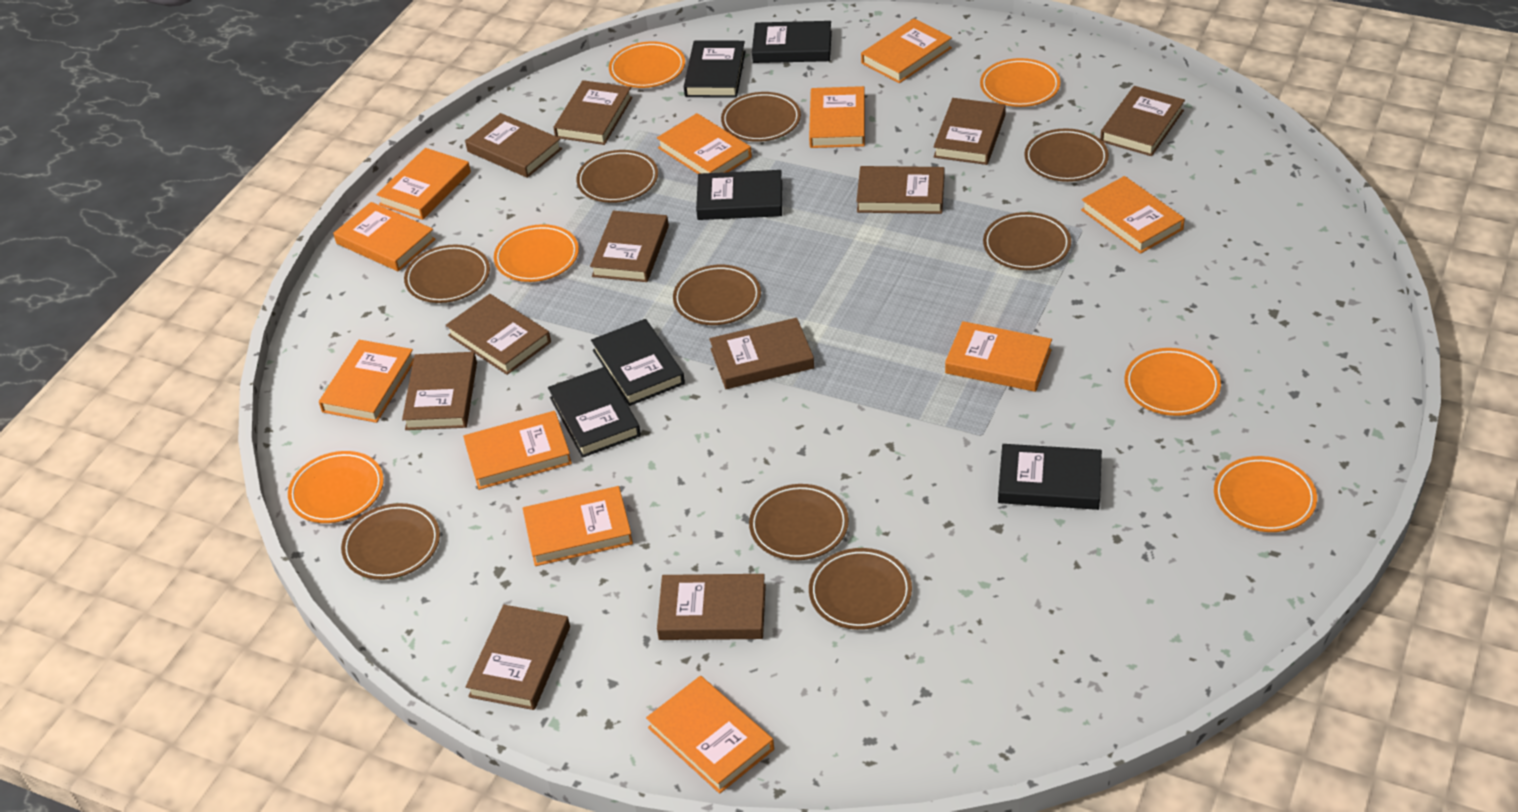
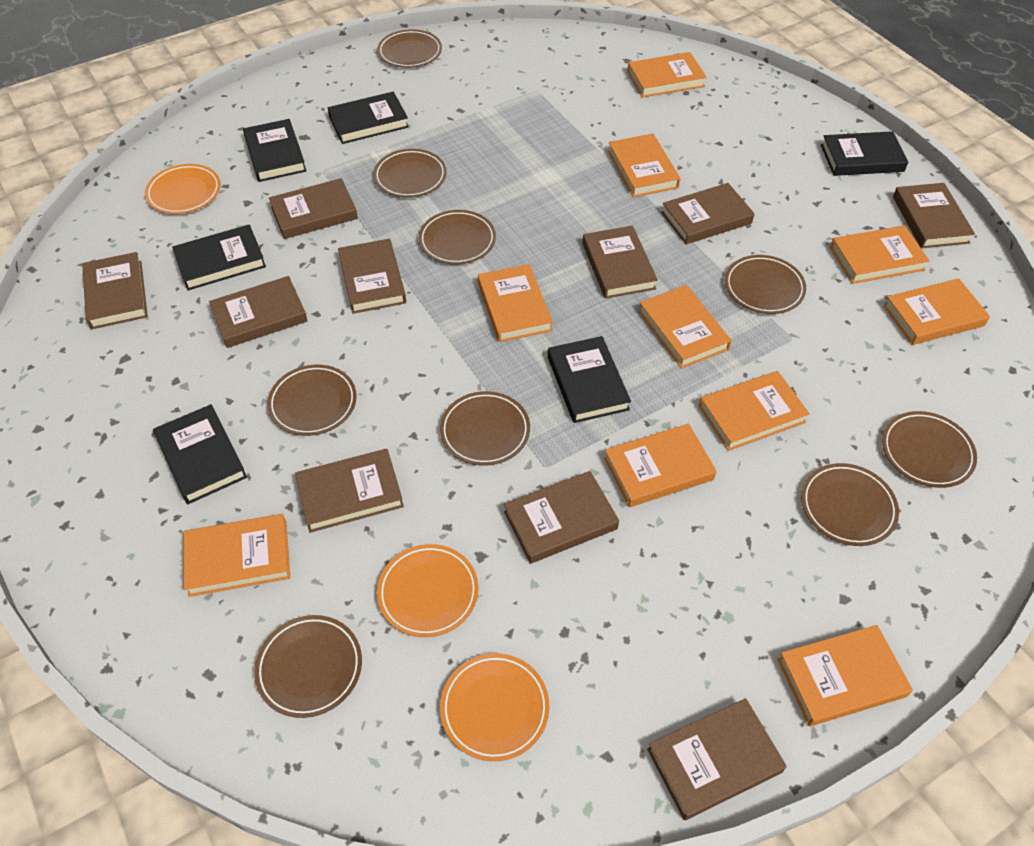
brown book: [402,352,477,430] [446,294,551,375] [465,113,562,178] [466,605,570,710] [554,80,633,145] [590,211,669,282] [657,574,766,640] [709,318,814,389] [856,166,944,214] [933,98,1006,165] [1100,86,1185,156] = 11 -> [82,252,148,329] [209,276,308,348] [269,178,358,239] [295,449,404,533] [338,239,406,314] [504,471,619,564] [582,226,658,299] [647,698,787,820] [661,183,754,244] [893,183,975,248] = 10
orange book: [319,340,414,423] [333,202,435,271] [376,148,471,220] [463,411,572,490] [522,486,633,566] [646,676,774,794] [657,113,752,174] [809,86,865,148] [861,18,952,83] [945,321,1052,392] [1081,176,1185,254] = 11 -> [184,514,290,597] [478,264,553,342] [604,423,717,507] [608,134,680,197] [627,52,707,98] [638,285,732,369] [699,371,810,451] [777,625,913,726] [830,225,930,284] [883,278,990,345] = 10
orange plate: [288,451,384,523] [494,224,579,282] [609,41,685,88] [980,58,1060,107] [1124,348,1221,416] [1214,456,1317,532] = 6 -> [145,164,221,214] [377,544,478,637] [440,653,549,761] = 3

